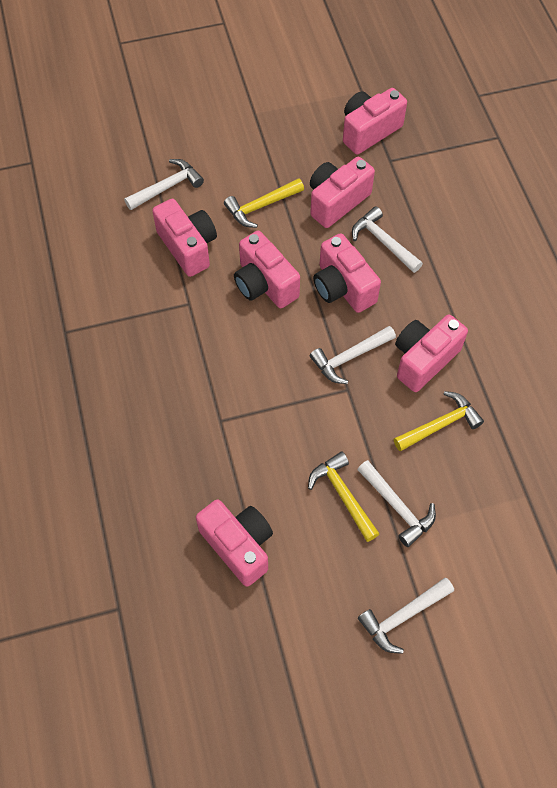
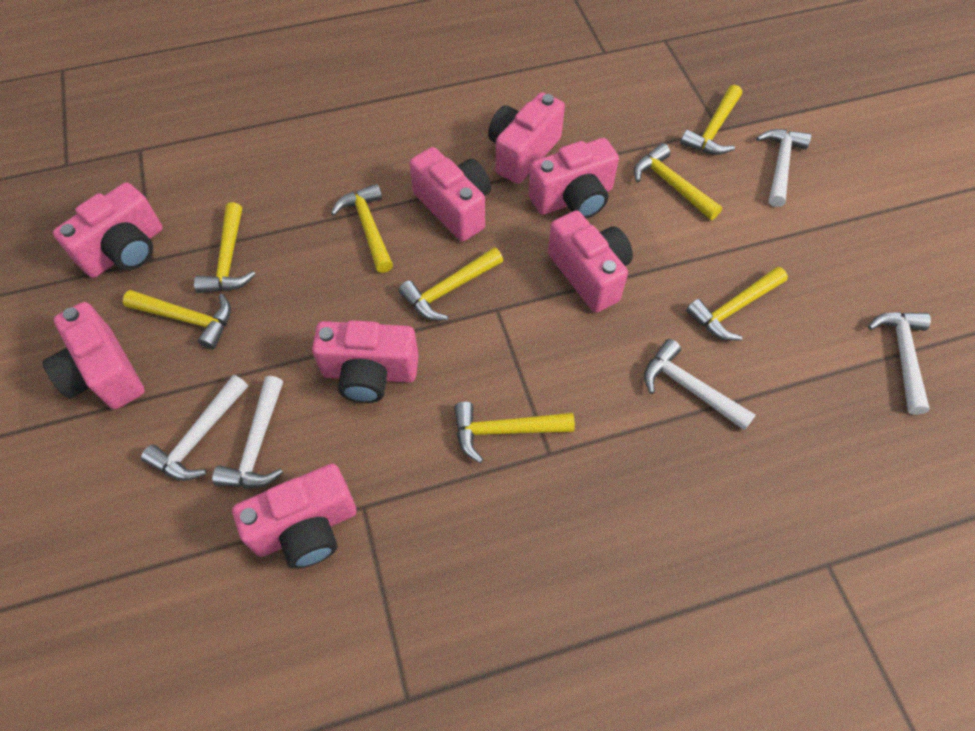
pink camera: [152,199,217,277] [196,499,273,587] [234,231,300,308] [310,157,375,228] [313,233,381,313] [343,88,407,155] [395,315,468,392] = 7 -> [42,302,145,409] [53,182,163,278] [232,464,357,569] [312,320,419,403] [409,147,491,241] [488,92,565,184] [529,138,619,218] [548,210,633,313] = 8
yellow hammer: [224,178,304,228] [308,452,380,542] [394,391,484,451] = 3 -> [123,290,231,350] [194,202,256,293] [331,184,393,273] [399,247,503,321] [454,402,575,463] [634,143,722,220] [680,85,742,155] [686,267,788,341] = 8

